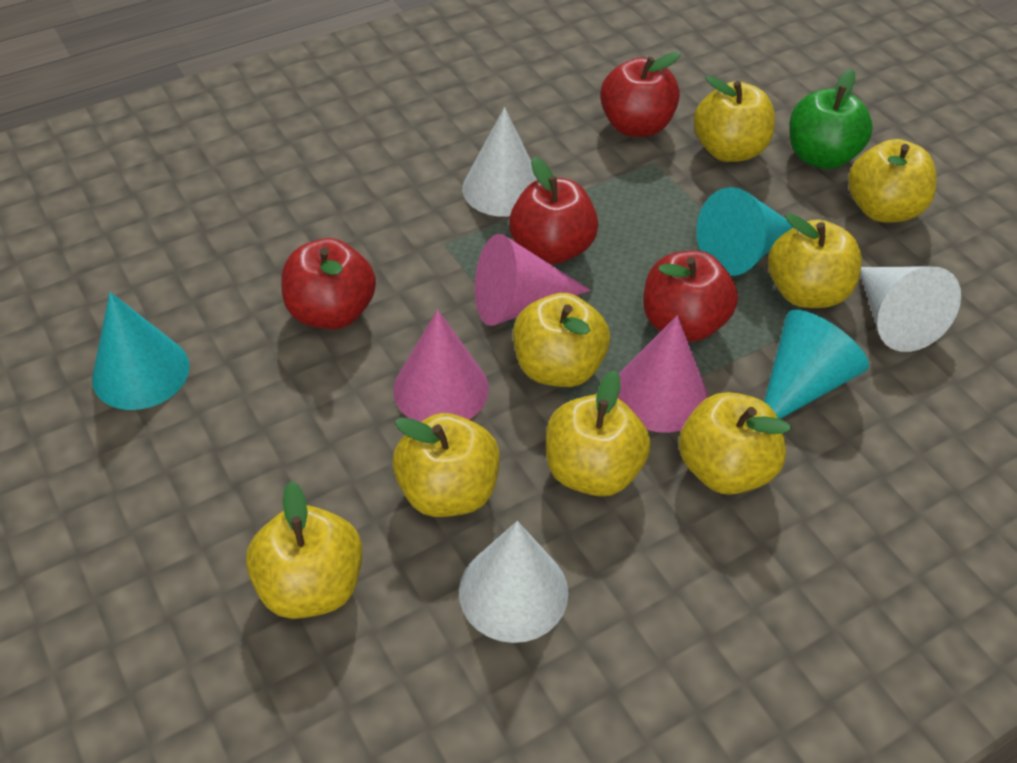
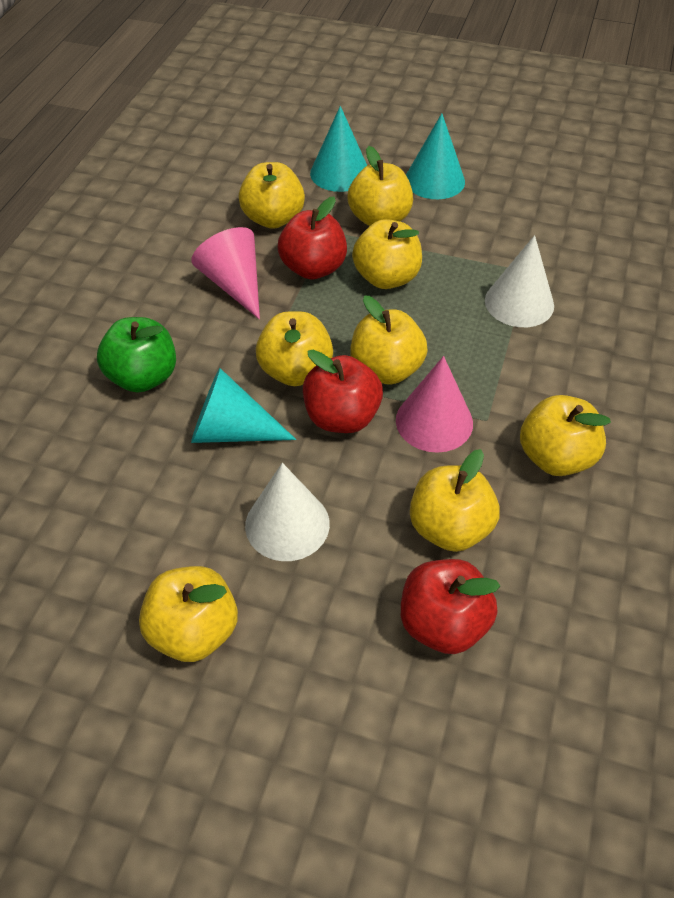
pink cone: [393,310,489,422] [475,234,591,326] [618,316,708,433] = 3 -> [191,227,260,320] [396,356,473,453] = 2
red apple: [282,238,376,329] [509,157,598,264] [600,52,681,137] [643,251,738,342] = 4 -> [278,196,347,279] [303,350,383,433] [401,559,500,654] = 3
white cone: [459,521,568,643] [462,107,537,217] [860,266,961,352] = 3 -> [245,463,330,561] [485,235,554,327] = 2

